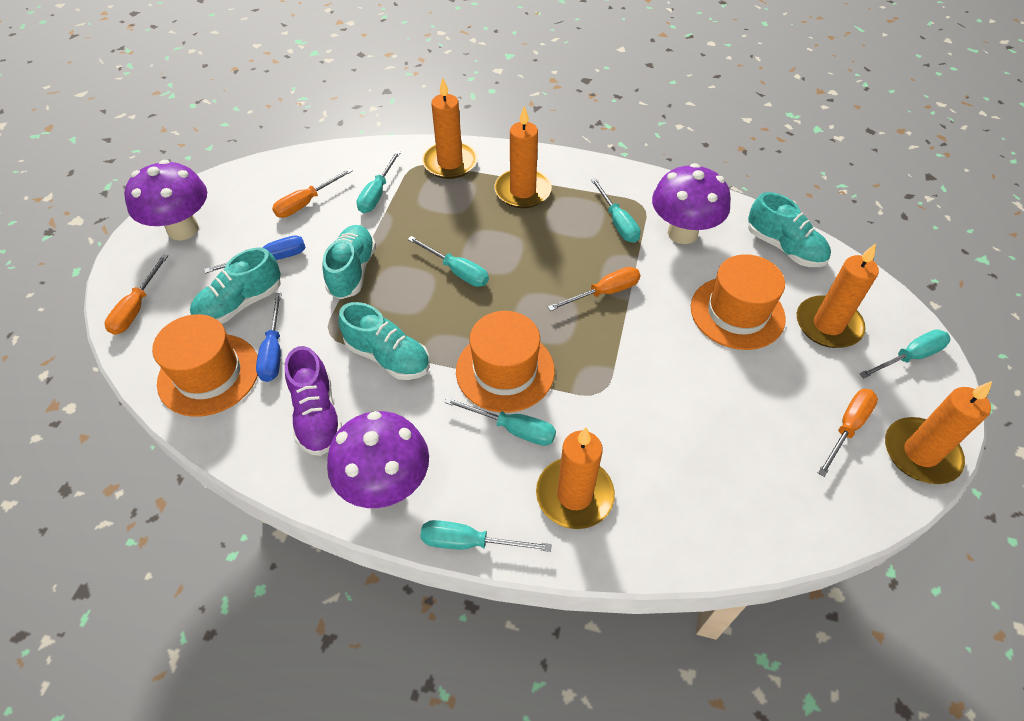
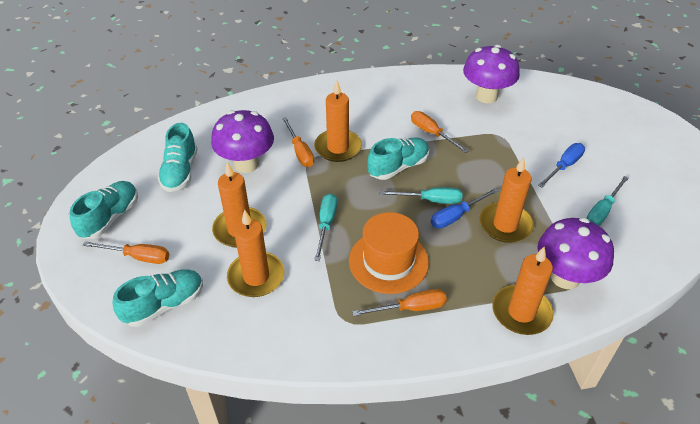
orange hat: [152,314,258,417] [456,311,555,413] [691,254,786,350] = 3 -> [349,212,429,294] = 1
purple shoe: [285,346,342,456] = 1 -> none = 0
turquoise screwdriver: [356,151,401,213] [407,236,489,287] [420,520,552,552] [444,397,556,446] [591,178,641,243] [859,329,950,378] = 6 -> [314,194,337,261] [380,187,462,204] [587,176,629,226] = 3

